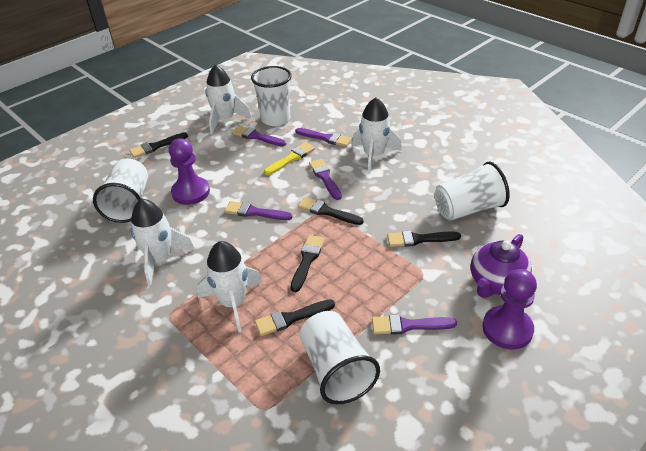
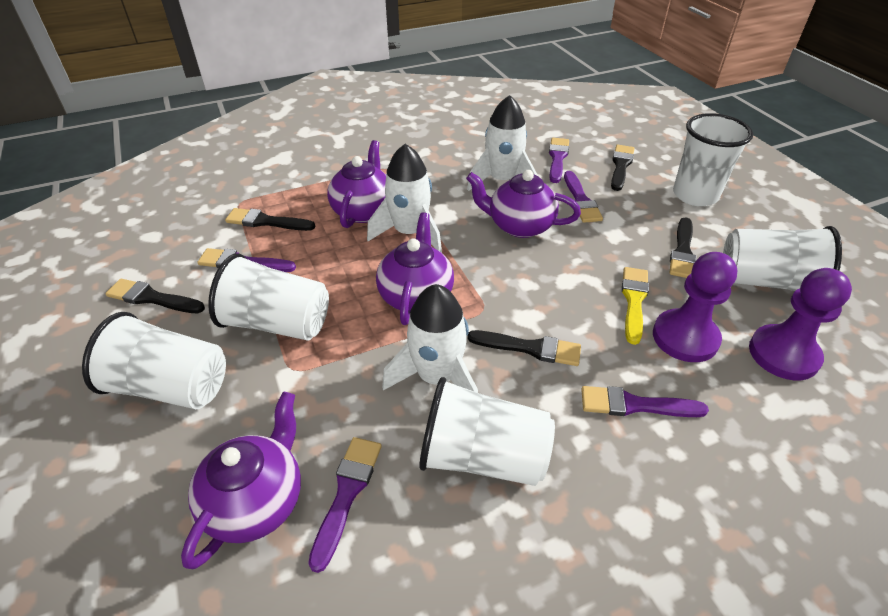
purple teapot: [470,234,532,298] = 1 -> [181,392,301,569] [327,140,386,228] [376,213,454,325] [466,170,581,238] = 4
white cup: [93,158,148,223] [251,66,292,126] [300,311,380,405] [434,162,510,221] = 4 -> [82,312,226,409] [208,253,329,341] [419,377,555,486] [673,113,753,206] [723,226,842,291] = 5
white rocket: [131,198,195,286] [197,241,262,333] [205,64,252,134] [352,97,402,174] = 4 -> [367,144,442,252] [382,284,478,393] [467,95,537,191] = 3

